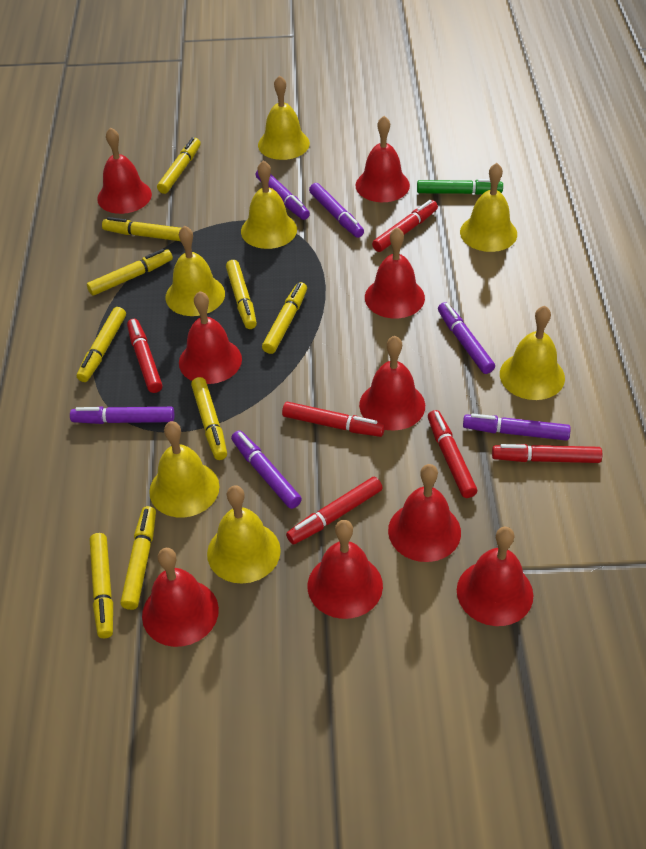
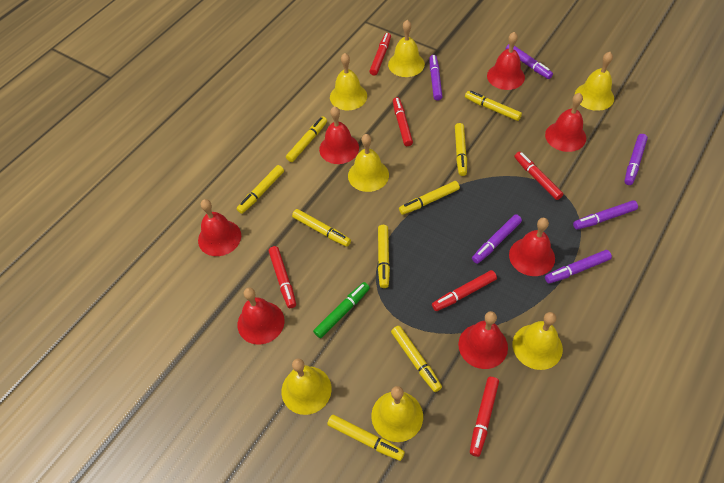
red bell: [97,127,152,214] [142,548,219,647] [179,291,242,384] [308,520,383,619] [356,116,410,202] [359,336,425,431] [365,227,425,319] [388,464,461,562] [457,527,533,626] = 9 -> [198,199,241,256] [238,288,285,345] [319,106,359,164] [458,311,508,369] [487,32,525,90] [509,218,555,276] [545,93,586,152] = 7

